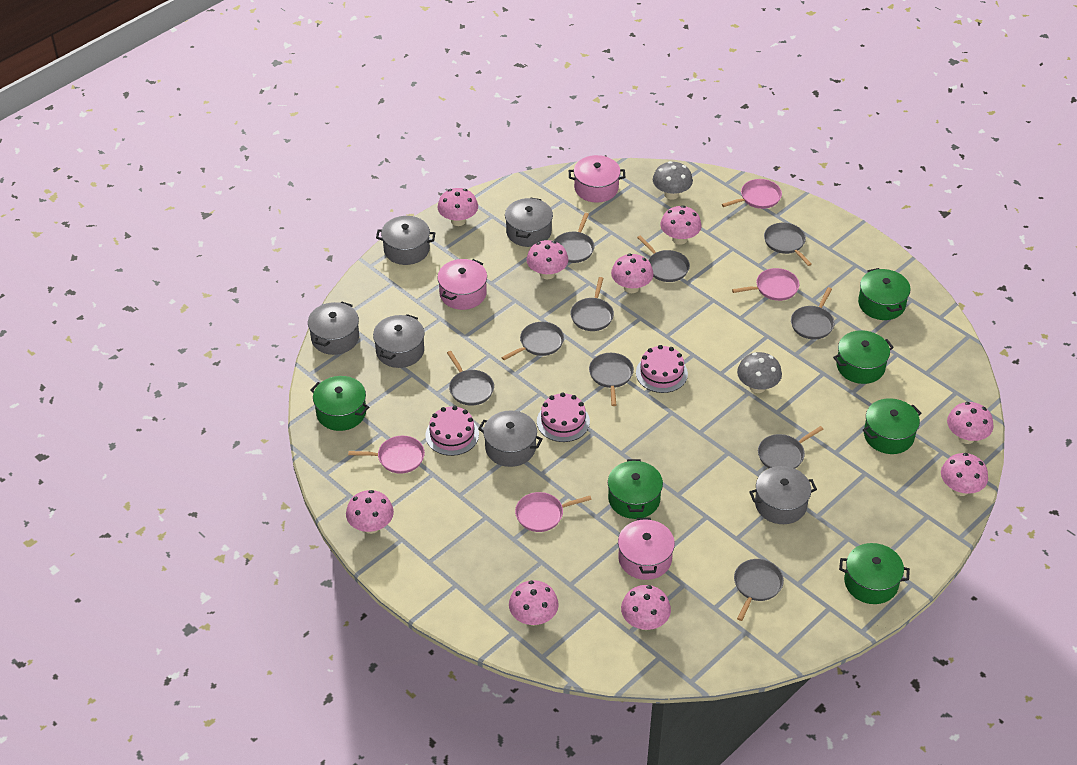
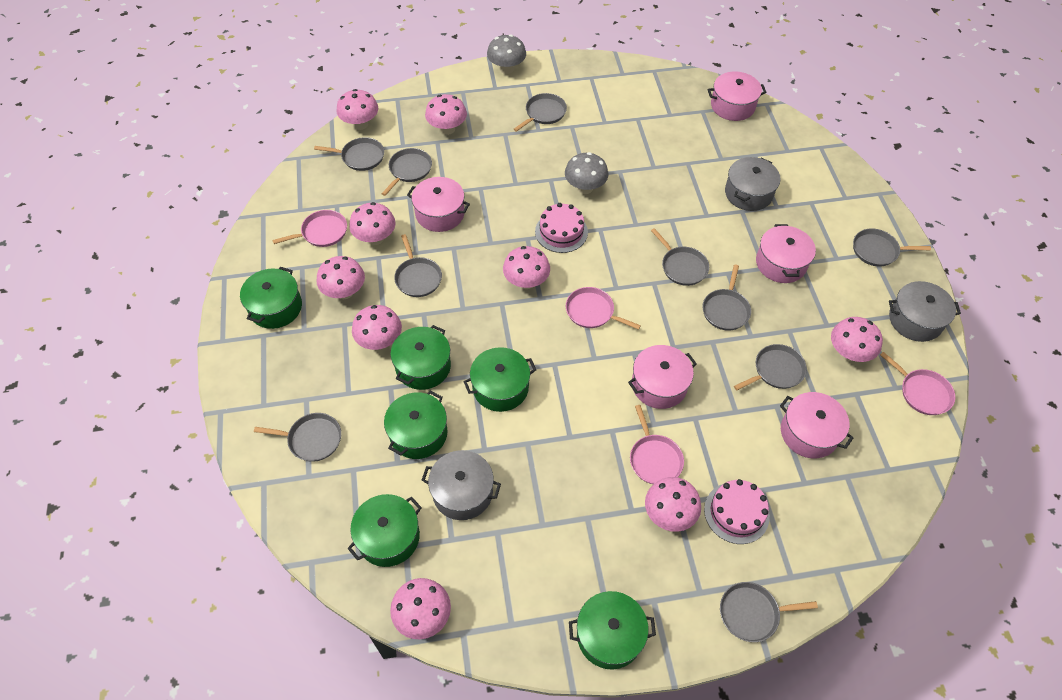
grey pot: [308,302,359,355] [373,314,424,368] [376,216,435,265] [478,410,543,467] [505,197,553,247] [749,466,817,524] = 6 -> [422,450,501,520] [725,157,780,211] [889,281,961,342] = 3
pink cake: [425,406,479,456] [537,392,590,442] [636,345,688,393] = 3 -> [535,203,588,253] [704,479,770,544] = 2
pink pot: [437,259,487,310] [569,155,625,203] [618,517,675,580] = 3 -> [407,177,470,232] [628,345,697,409] [708,71,766,121] [756,224,816,283] [780,392,854,458] = 5

